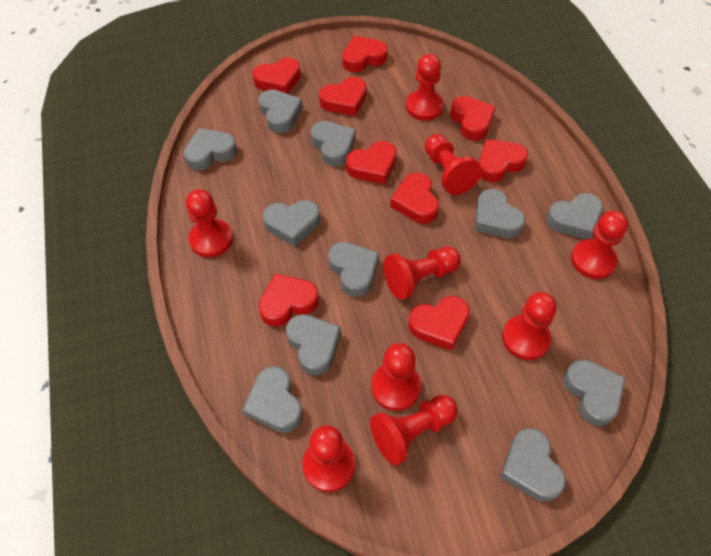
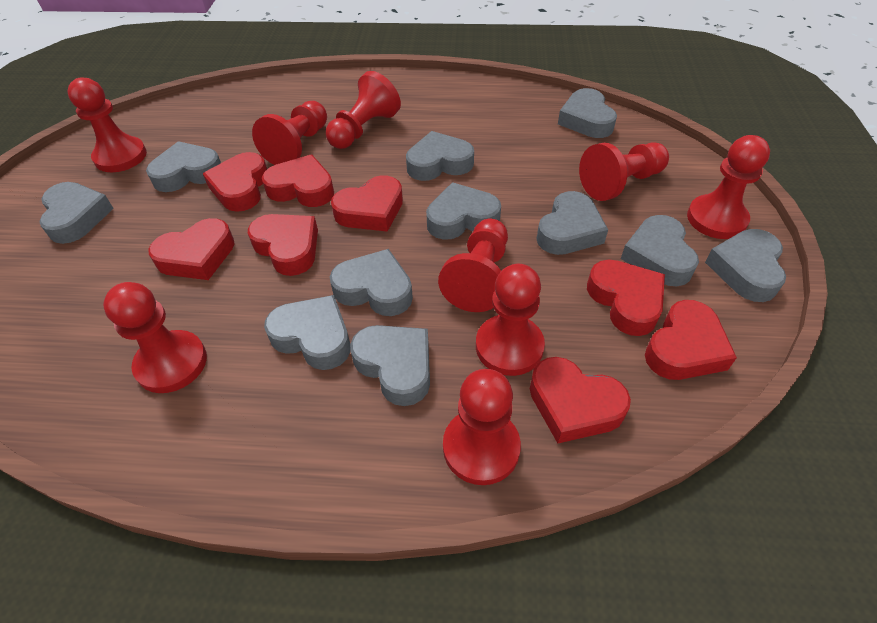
red heart: [252,57,301,94] [259,274,319,327] [319,77,367,116] [342,36,388,72] [346,141,397,184] [390,173,439,224] [408,296,470,351] [450,96,496,141] [479,139,528,182] = 9 -> [148,218,234,280] [203,152,267,212] [248,214,318,276] [262,155,334,207] [331,175,403,232] [530,357,631,443] [587,260,665,336] [645,300,737,380] = 8

